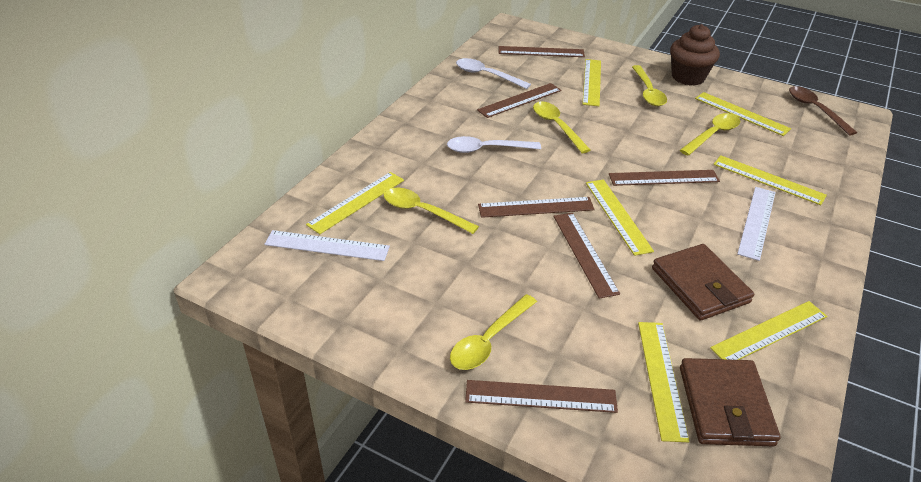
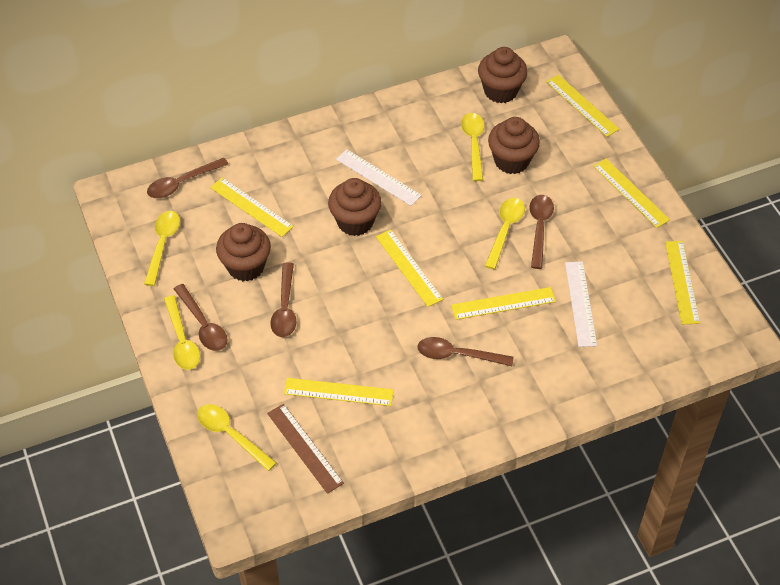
brown cupcake: [670,24,720,85] = 1 -> [216,223,271,281] [328,178,382,236] [478,47,528,103] [488,117,540,174] = 4
brown ruler: [465,380,618,413] [477,83,561,118] [478,197,595,218] [499,46,585,57] [553,213,620,299] [609,170,720,186] = 6 -> [267,404,344,494] = 1
brown spoon: [789,86,857,136] = 1 -> [147,158,228,198] [174,284,227,351] [270,262,297,337] [417,337,514,366] [529,195,554,269] = 5
brown wallet: [652,244,754,320] [680,358,781,447] = 2 -> none = 0
white spoon: [447,136,541,153] [456,58,531,89] = 2 -> none = 0

